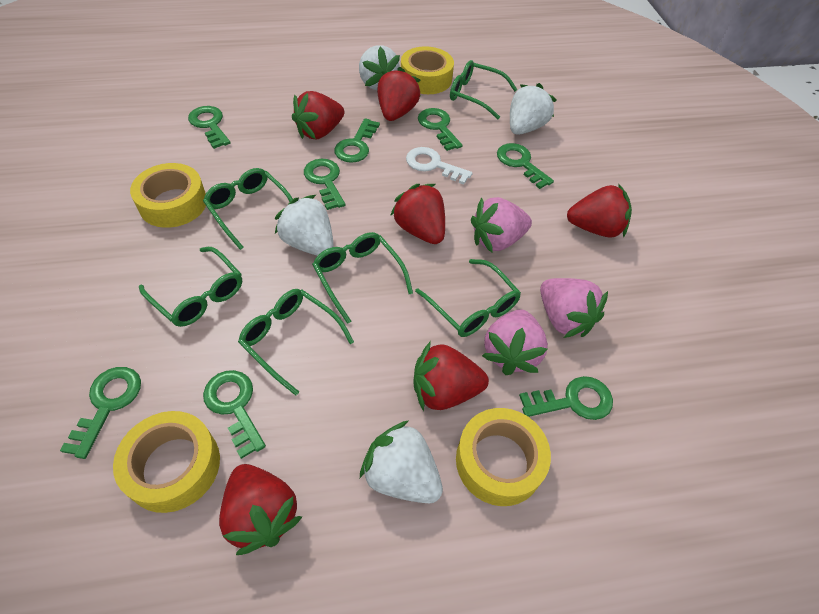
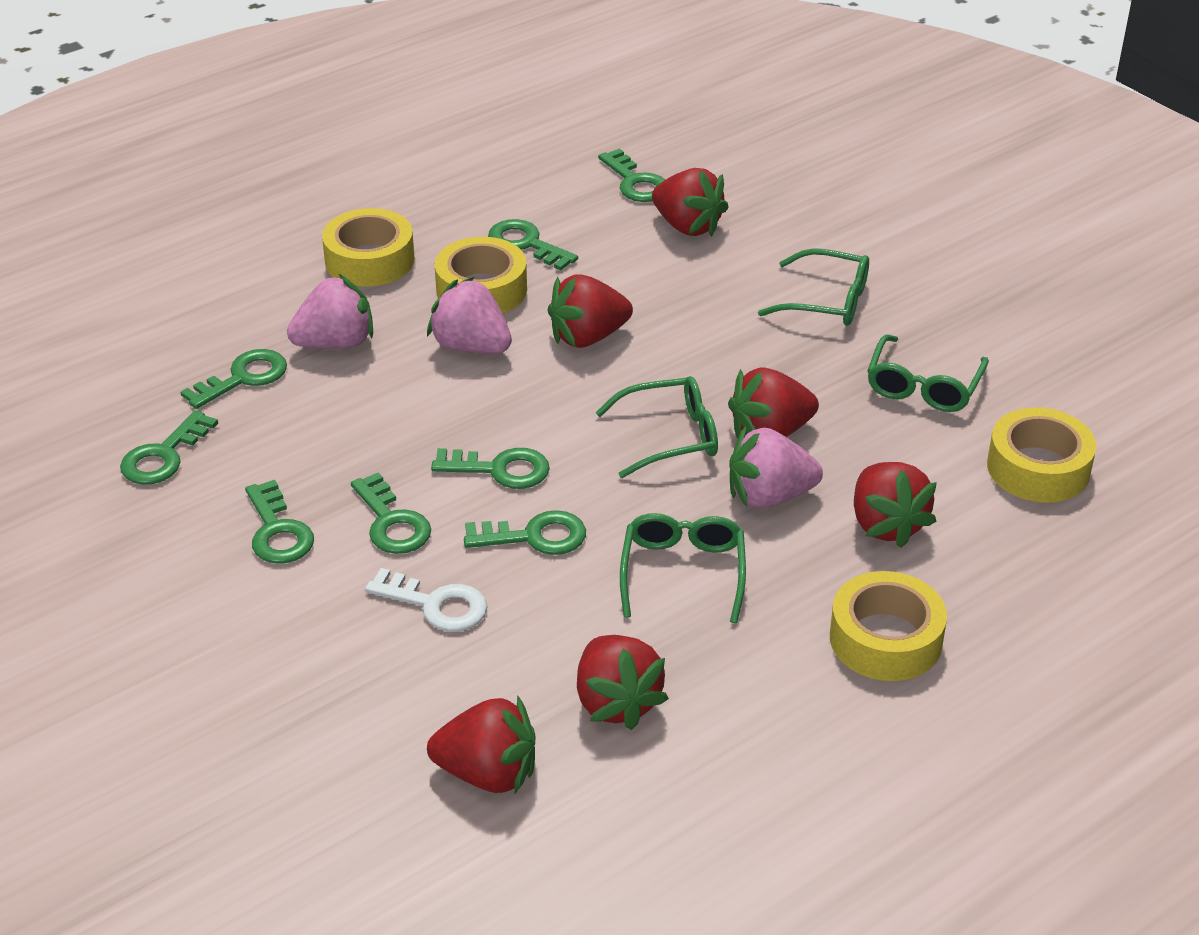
green glasses: [139,247,242,327] [203,168,293,250] [238,289,354,396] [312,232,413,324] [415,259,521,337] [450,60,518,119] = 6 -> [595,376,718,478] [620,513,746,623] [758,248,869,326] [867,335,989,412] = 4
white strawberry: [275,195,334,256] [359,45,400,90] [360,420,443,503] [510,83,557,135] = 4 -> none = 0

